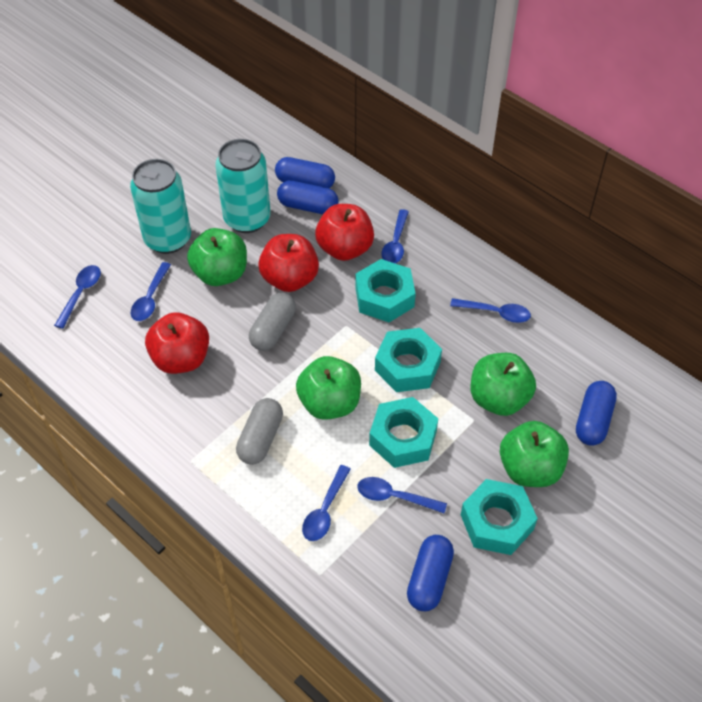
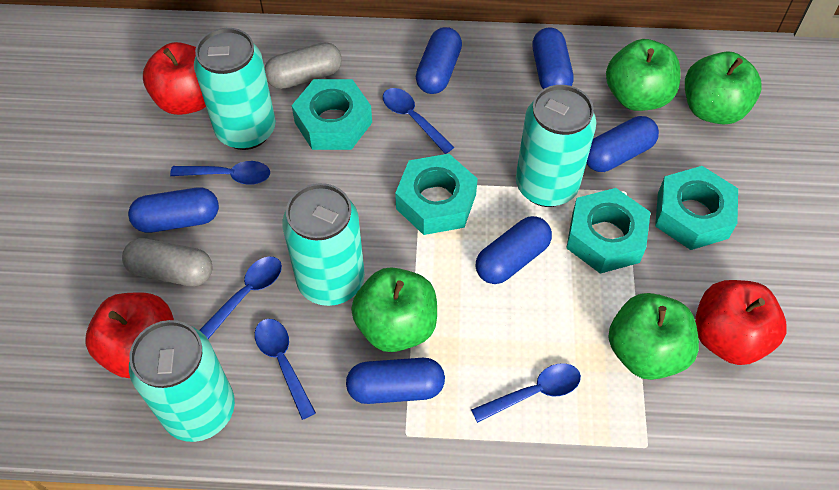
blue capsule: [275,157,335,188] [277,181,339,214] [407,535,454,611] [576,381,617,446] = 4 -> [128,187,219,233] [346,358,445,404] [416,27,462,94] [476,216,552,284] [532,28,574,89] [586,116,659,172] = 6
blue spoon: [54,265,101,329] [131,262,171,321] [302,465,351,541] [357,477,447,513] [381,209,409,263] [450,298,531,323] = 6 -> [170,161,270,185] [199,257,282,339] [255,319,316,420] [383,88,454,154] [471,363,581,423] = 5
turquoise can: [130,159,191,254] [215,139,271,233] = 2 -> [129,320,235,442] [194,28,276,150] [282,183,365,306] [516,85,596,207] = 4

